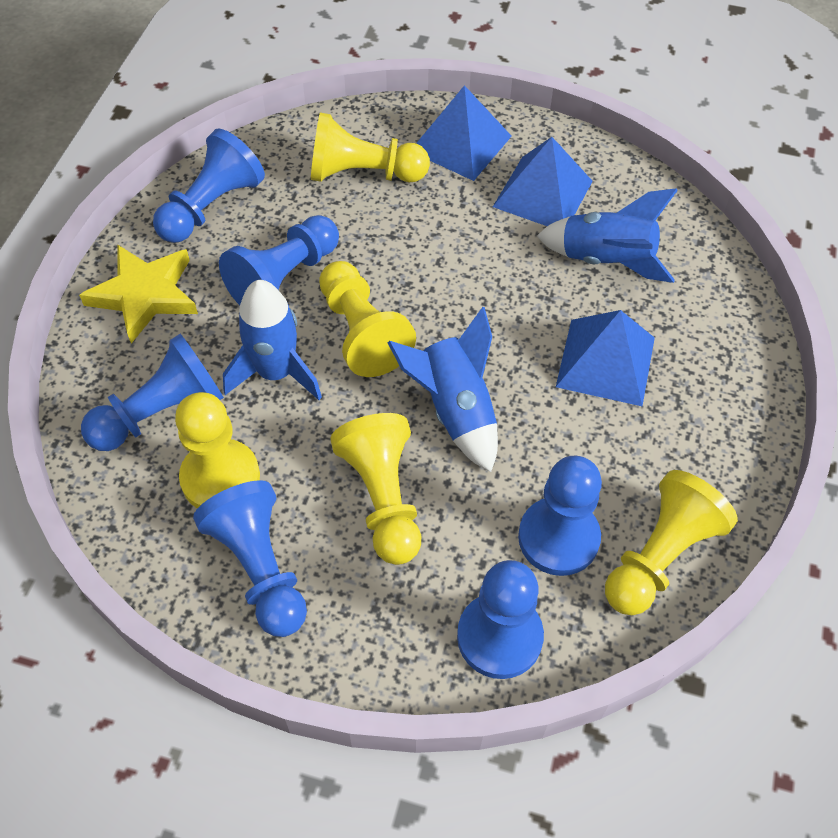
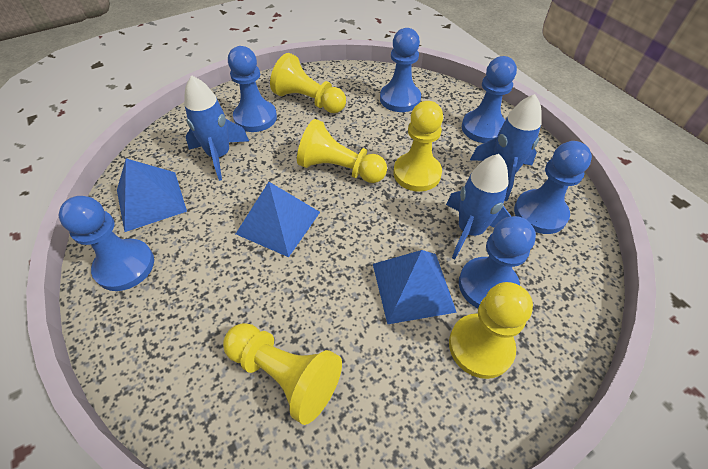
yellow star: [79,245,198,344] = 1 -> none = 0

